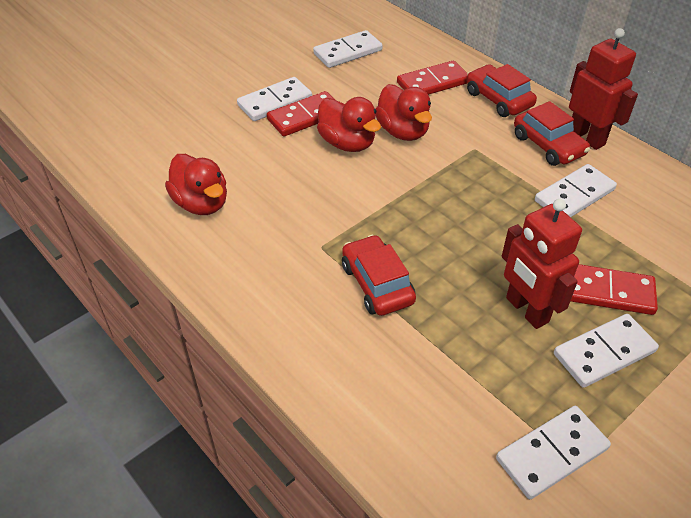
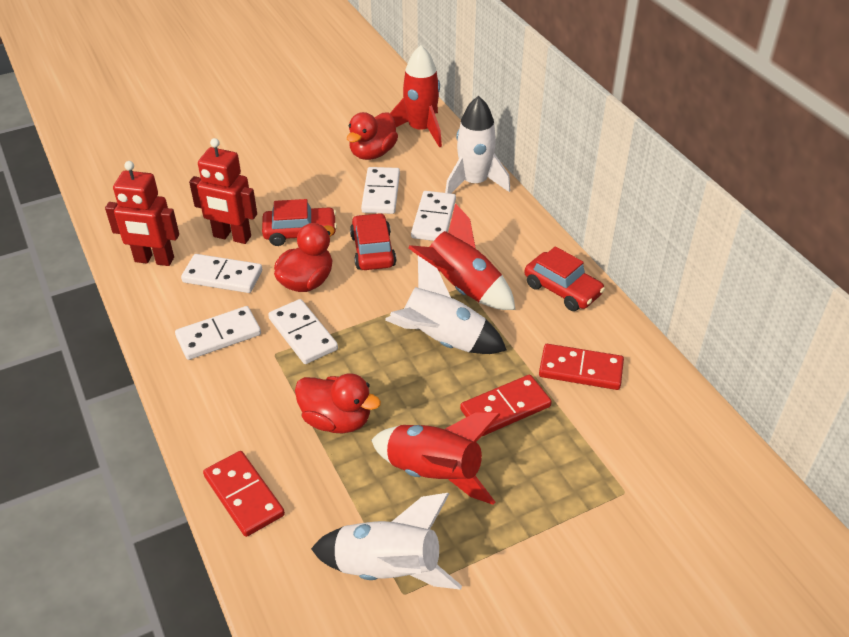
red rocket: none = 0 -> [371,412,500,505] [390,45,442,147] [408,203,515,310] = 3
white rocket: none = 0 -> [311,493,462,590] [385,256,507,354] [445,96,511,194] = 3

